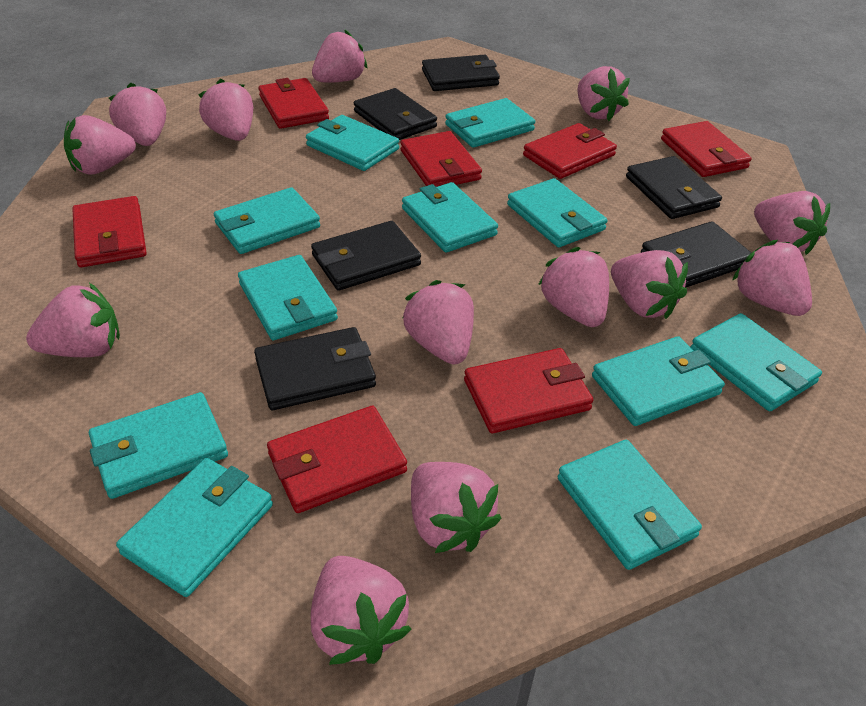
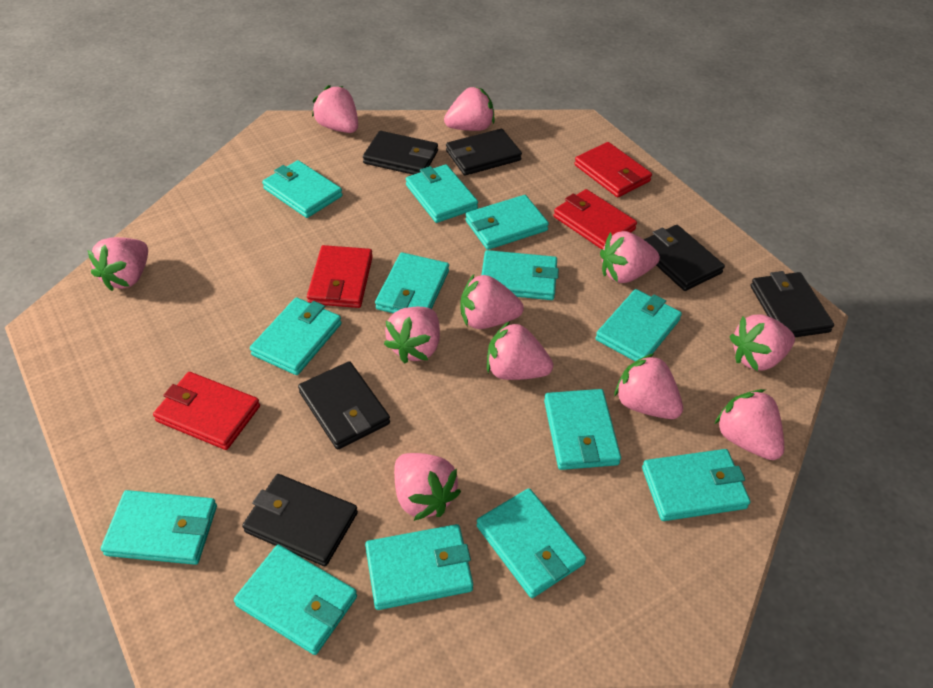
pink strawberry: [26,283,120,357] [64,115,136,174] [109,83,166,146] [198,79,253,141] [311,556,412,665] [312,30,368,83] [402,280,474,364] [411,462,501,553] [538,247,609,327] [577,66,630,121] [611,250,688,319] [732,240,812,316] [754,191,830,255] = 13 -> [87,237,148,291] [312,85,358,133] [384,307,440,363] [394,453,461,521] [444,87,495,131] [460,274,524,329] [487,321,553,380] [600,231,660,283] [614,353,683,419] [715,389,784,460] [730,314,795,371] = 11
red wallet: [72,196,146,267] [258,78,329,129] [267,406,407,513] [400,131,482,187] [464,348,593,434] [523,123,617,179] [661,121,752,177] = 7 -> [153,372,260,450] [307,245,373,308] [554,189,637,249] [574,142,652,197] = 4
turquoise wallet: [89,392,228,499] [116,458,273,597] [214,187,320,254] [238,255,338,340] [306,115,399,171] [402,182,498,253] [445,98,535,148] [507,178,607,248] [558,440,702,570] [592,336,725,426] [690,313,822,411] = 11 -> [101,490,217,565] [234,545,357,655] [250,297,342,375] [262,160,342,218] [365,524,473,610] [375,252,449,313] [406,164,478,223] [465,195,549,250] [477,488,586,598] [481,250,559,300] [544,389,621,470] [596,289,682,361] [642,449,751,521] = 13

